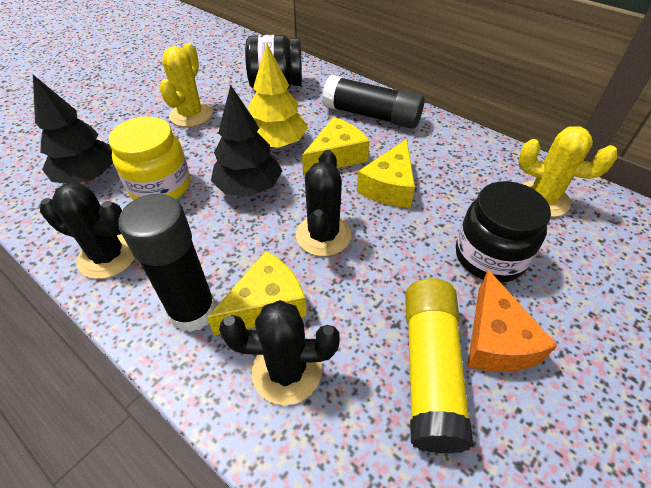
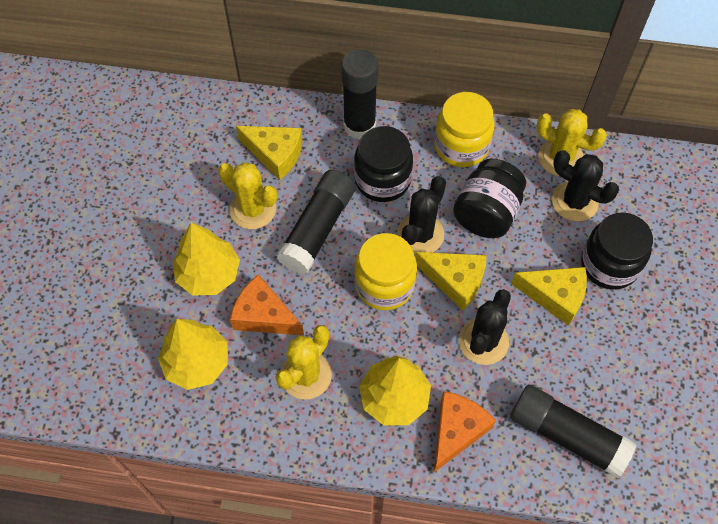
black glue stick: [118,194,216,332] [322,75,425,129] = 2 -> [276,170,355,274] [341,49,378,139] [510,384,637,479] = 3
black jar: [245,35,302,89] [456,181,551,283] = 2 -> [354,126,413,202] [453,159,526,238] [581,212,653,290] = 3
black tree: [33,75,113,183] [211,85,282,196] = 2 -> none = 0
orange cheese: [467,270,557,372] = 1 -> [230,274,304,335] [434,391,496,472] = 2
yellow cactus: [160,43,212,127] [519,126,617,217] = 2 -> [218,162,277,229] [275,325,332,400] [537,109,607,176] = 3
yellow glue stick: [405,278,474,454] = 1 -> none = 0
yellow jar: [109,117,190,200] = 1 -> [354,233,417,310] [434,92,495,167] = 2
yellow tree: [248,43,308,148] = 1 -> [158,319,228,390] [173,222,240,296] [359,356,431,425] = 3

